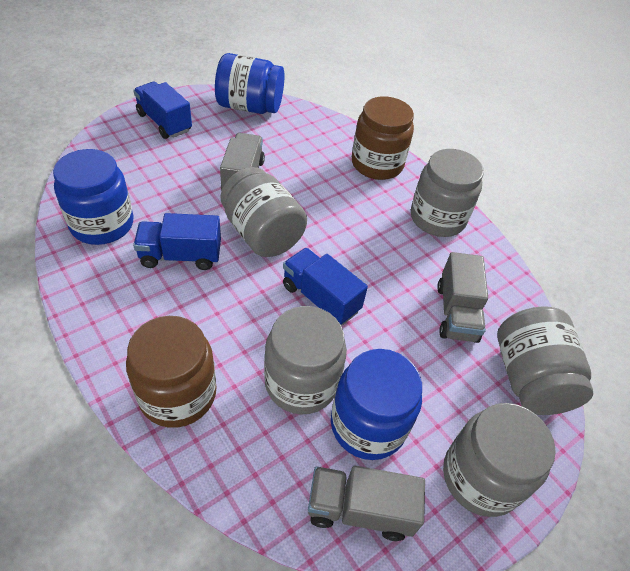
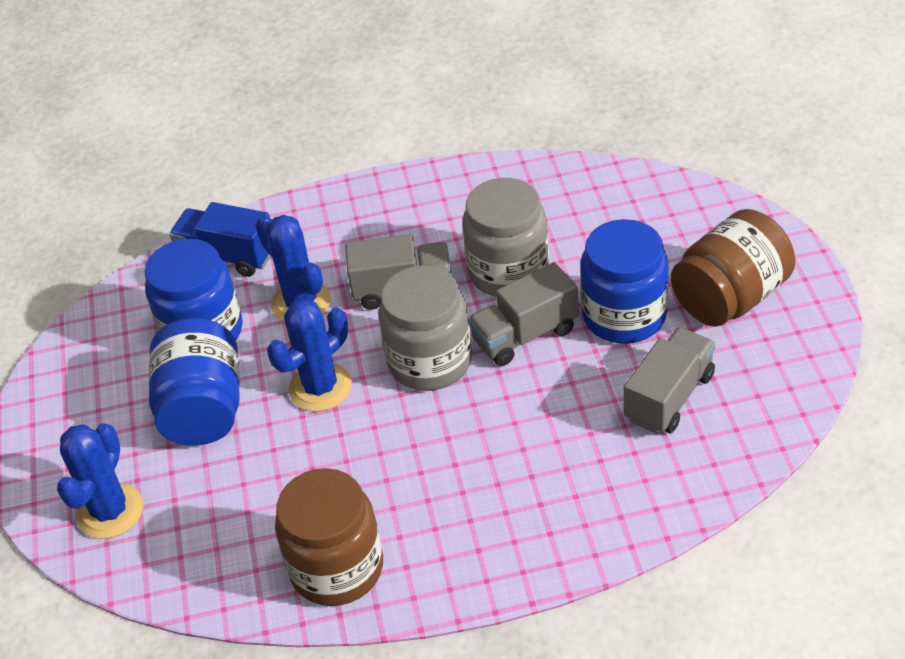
blue cactus: none = 0 -> [57,423,143,539] [255,215,331,322] [267,299,352,412] = 3
blue truck: [133,81,192,139] [133,213,221,270] [283,248,368,325] = 3 -> [169,202,271,277] = 1
grey jar: [220,167,307,257] [264,306,347,414] [411,149,484,237] [443,403,556,517] [497,307,593,415] = 5 -> [378,266,472,391] [462,178,549,297] = 2

